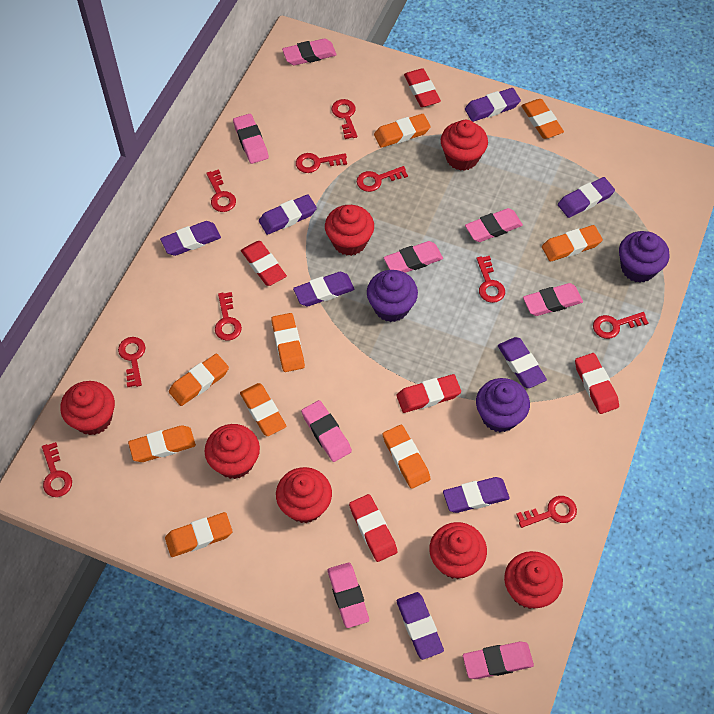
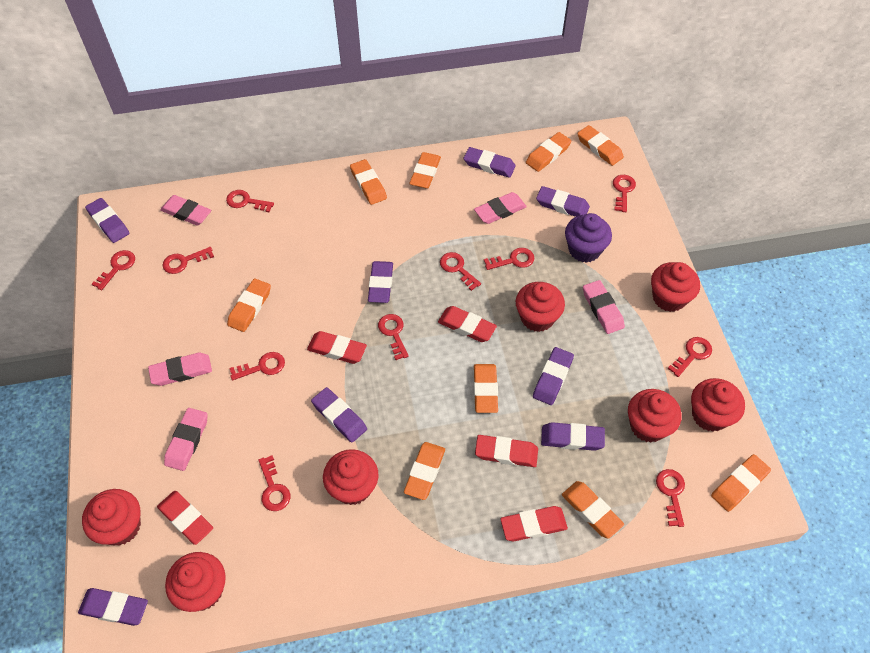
pink eraser: [233,114,269,164] [282,38,337,65] [301,400,352,462] [328,563,369,628] [384,241,443,273] [463,642,534,679] [465,208,523,242] [523,283,583,316] = 8 -> [148,353,212,386] [160,195,211,226] [164,408,208,471] [474,192,527,224] [583,280,625,334] = 5
purple cupcake: [367,270,418,322] [476,378,530,432] [619,231,670,283] = 3 -> [565,213,612,263] = 1
red key: [42,442,72,497] [118,337,145,387] [206,169,236,212] [215,292,242,341] [296,153,347,173] [332,99,357,139] [357,166,408,192] [477,256,505,303] [516,496,577,528] [593,312,648,339] = 10 -> [92,250,135,290] [163,247,214,274] [226,190,274,212] [229,352,285,381] [258,456,290,511] [378,314,409,360] [440,252,481,291] [484,248,534,270] [613,175,636,212] [656,469,685,527] [668,337,712,377] = 11

